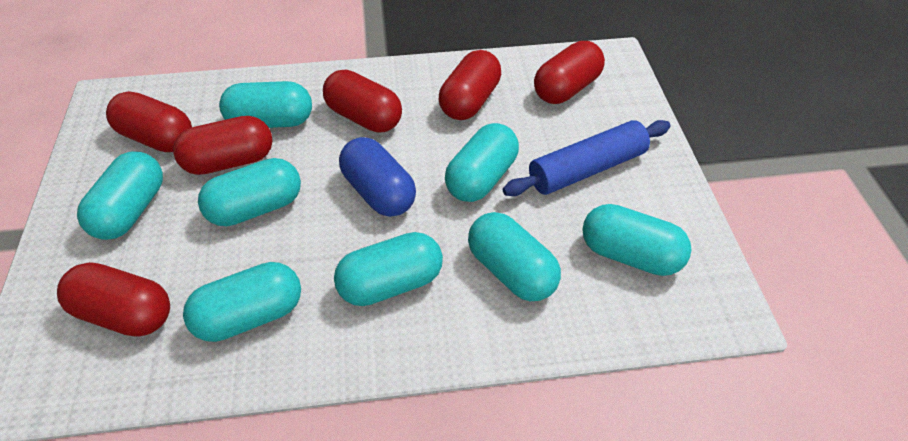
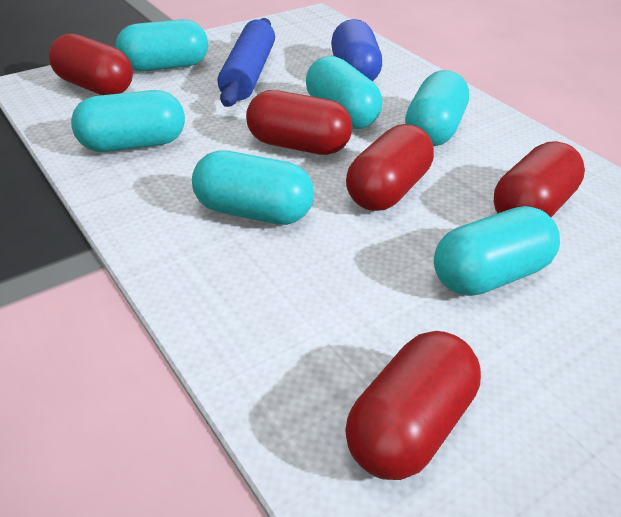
red capsule: [57,262,170,337] [106,91,192,152] [173,116,272,175] [323,69,402,133] [439,50,501,120] [534,41,605,104] = 6 -> [48,33,133,95] [246,90,352,155] [345,331,481,480] [346,124,434,211] [494,141,585,217] = 5
turquoise capsule: [77,151,163,240] [183,262,301,342] [198,158,301,226] [219,81,312,128] [334,232,443,306] [445,123,519,202] [468,212,561,301] [582,204,692,276] = 8 -> [71,90,185,152] [116,19,208,72] [192,150,314,225] [306,56,382,129] [405,70,469,146] [434,206,560,296] = 6

